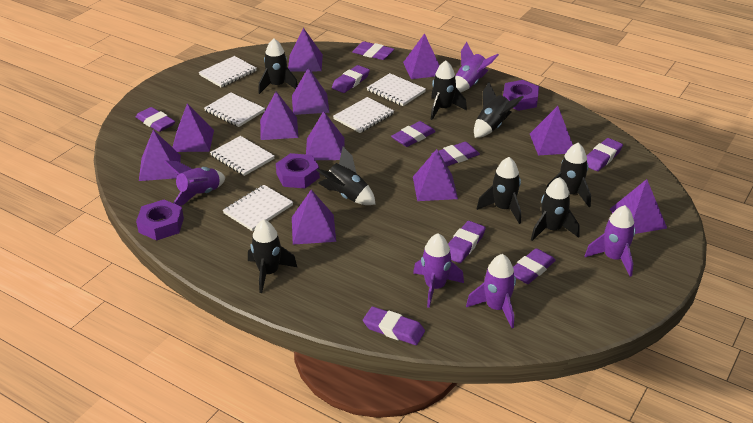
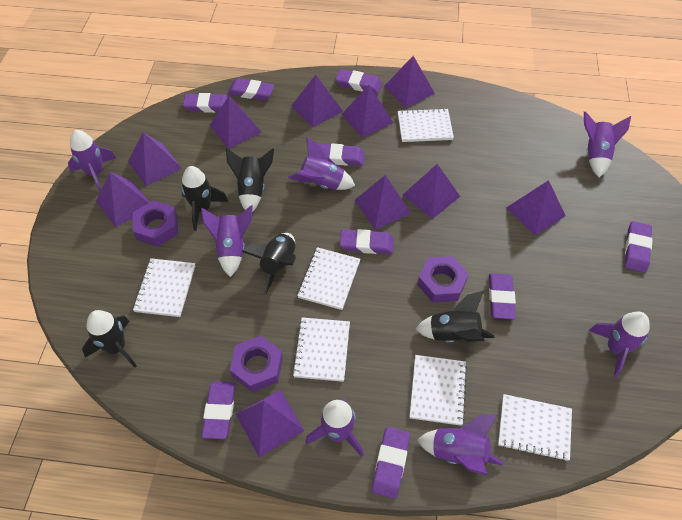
black rocket: [248,219,297,293] [258,38,298,94] [316,147,376,205] [431,61,467,120] [474,82,524,138] [477,157,521,224] [531,177,580,241] [544,143,591,207] = 8 -> [82,310,137,368] [181,166,228,231] [226,148,274,212] [242,233,296,294] [415,291,495,342] = 5
purple pyramid: [139,130,181,181] [172,103,214,152] [260,92,298,140] [288,28,323,72] [292,67,329,115] [292,190,336,245] [306,111,345,160] [403,33,440,79] [413,149,458,201] [530,106,573,155] [610,179,667,234] = 11 -> [96,172,150,227] [128,132,182,186] [210,95,262,149] [236,390,304,457] [291,75,343,128] [342,85,394,138] [355,175,411,229] [384,56,435,108] [403,164,460,219] [506,180,566,235] = 10
purple rocket: [164,161,225,206] [413,233,464,308] [455,42,499,93] [466,254,516,328] [585,205,635,277] = 5 -> [68,130,116,192] [201,205,253,277] [288,137,355,190] [305,398,363,457] [417,414,504,476] [584,111,631,177] [589,312,650,377] = 7

